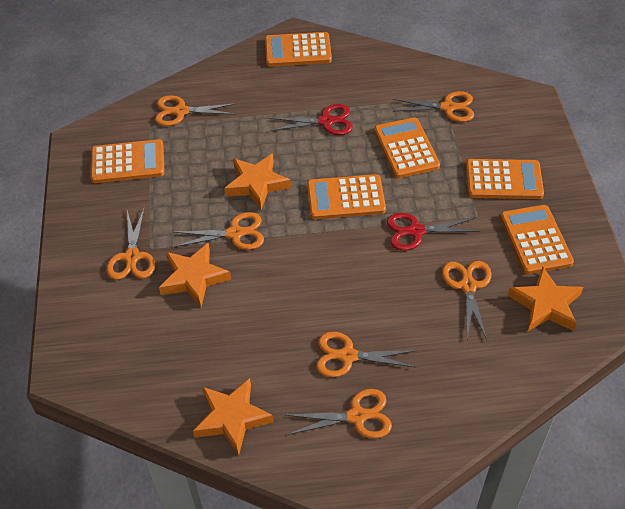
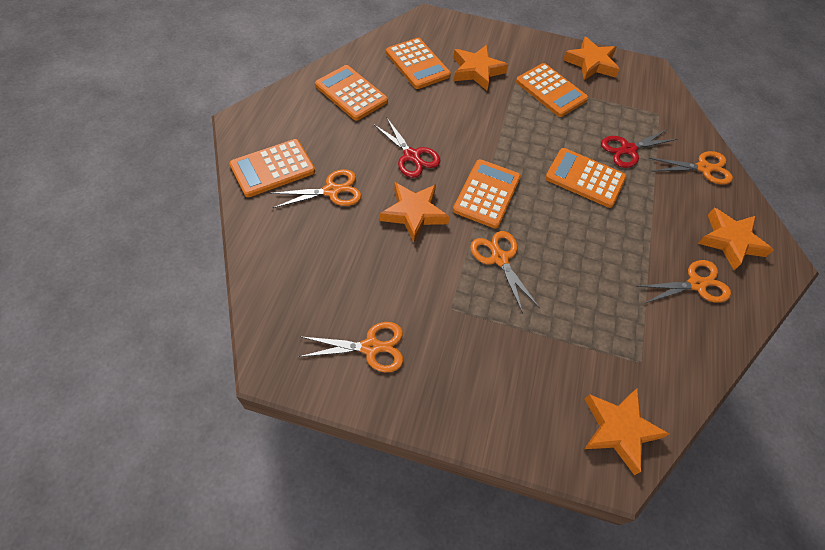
orange scissors: [107,207,155,280] [155,95,236,126] [174,212,264,250] [286,389,392,438] [316,332,417,377] [393,91,474,122] [442,261,492,340] = 7 -> [270,169,362,208] [298,322,403,372] [470,231,540,314] [636,260,731,303] [649,151,733,184] = 5
orange star: [159,243,231,307] [193,378,274,456] [224,154,291,210] [508,267,583,331] = 4 -> [380,182,450,243] [453,45,508,90] [563,37,619,80] [584,389,669,475] [698,208,773,270] = 5

